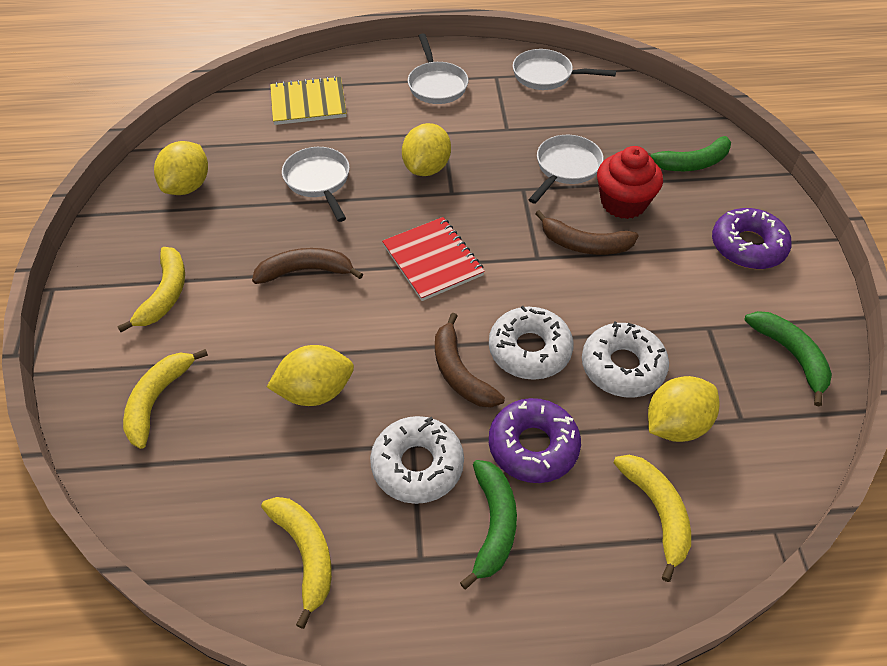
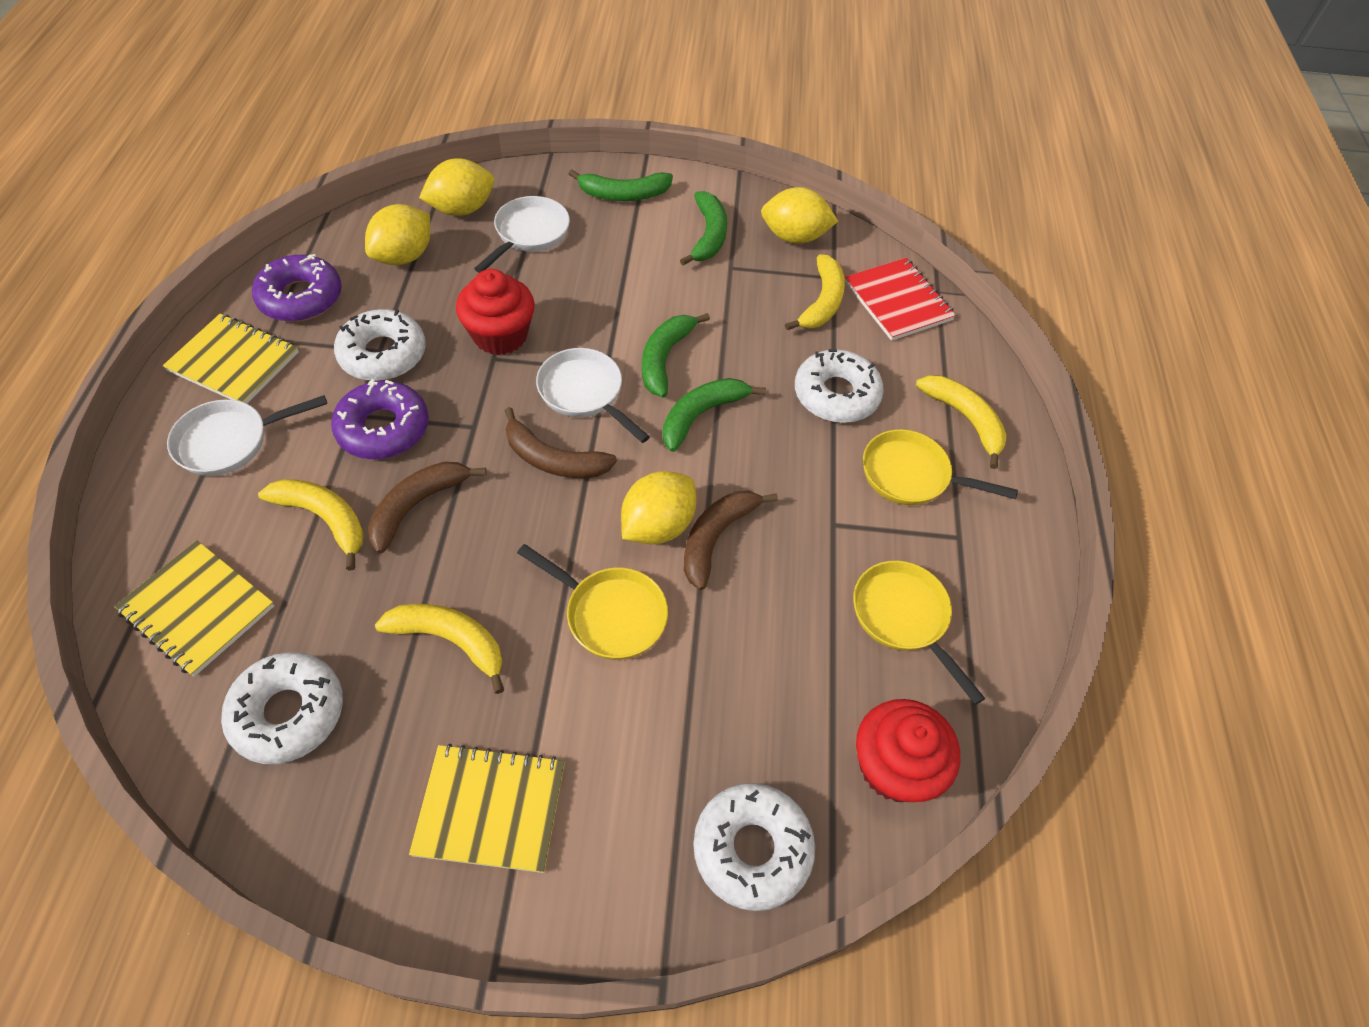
green banana: [460,460,517,589] [648,136,731,171] [745,311,832,406] = 3 -> [569,169,673,201] [642,313,710,398] [663,378,766,452] [680,191,727,266] = 4
red cupcake: [597,146,663,219] = 1 -> [456,269,535,355] [856,699,960,802] = 2
white donut: [370,416,464,504] [489,306,573,380] [582,321,669,398] = 3 -> [221,652,343,764] [334,309,426,381] [693,783,815,911] [795,349,884,423] = 4
white pan: [282,147,350,222] [408,33,468,104] [513,49,616,90] [528,135,604,204] = 4 -> [167,395,327,476] [474,196,570,273] [536,348,650,443] = 3
yellow notebook: [270,76,347,125] = 1 -> [114,540,274,677] [163,314,299,404] [409,744,565,873] = 3
yellow pan: none = 0 -> [517,544,668,660] [853,561,985,705] [863,429,1018,505] = 3

